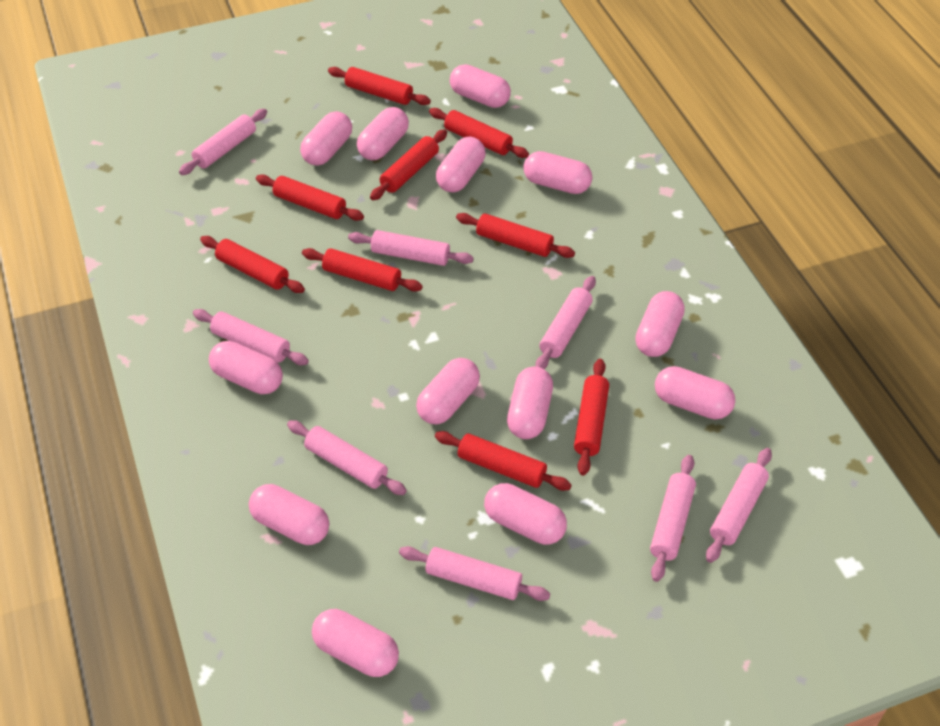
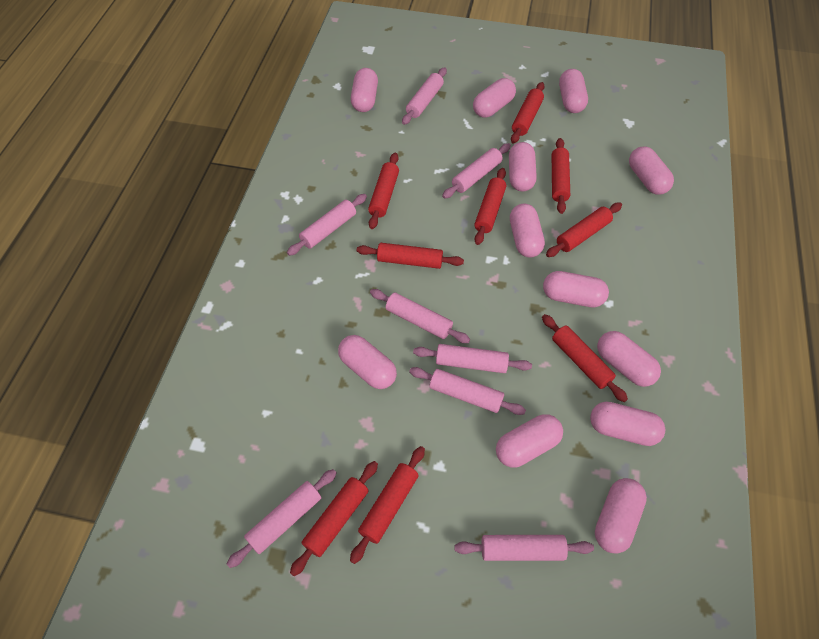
pink capsule: [209,341,283,394] [249,484,329,545] [300,111,352,166] [312,609,399,677] [357,107,409,160] [416,358,480,424] [436,137,485,192] [450,64,511,108] [484,483,567,545] [507,366,553,439] [523,151,592,194] [635,291,685,357] [655,366,735,419] = 13 -> [338,335,397,389] [351,68,378,112] [473,78,516,118] [496,414,563,468] [509,142,537,191] [510,204,545,258] [543,271,609,307] [559,69,588,113] [590,402,665,446] [595,478,647,554] [597,331,661,387] [629,146,674,195] = 12

